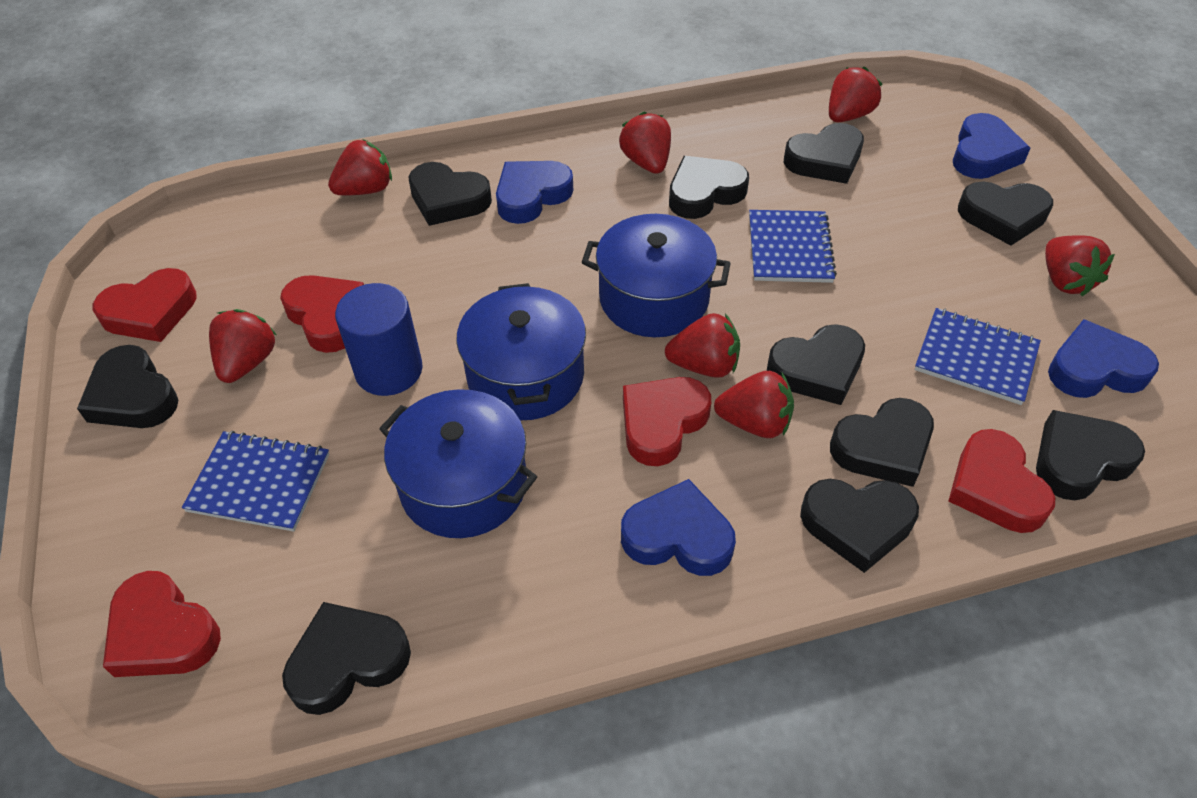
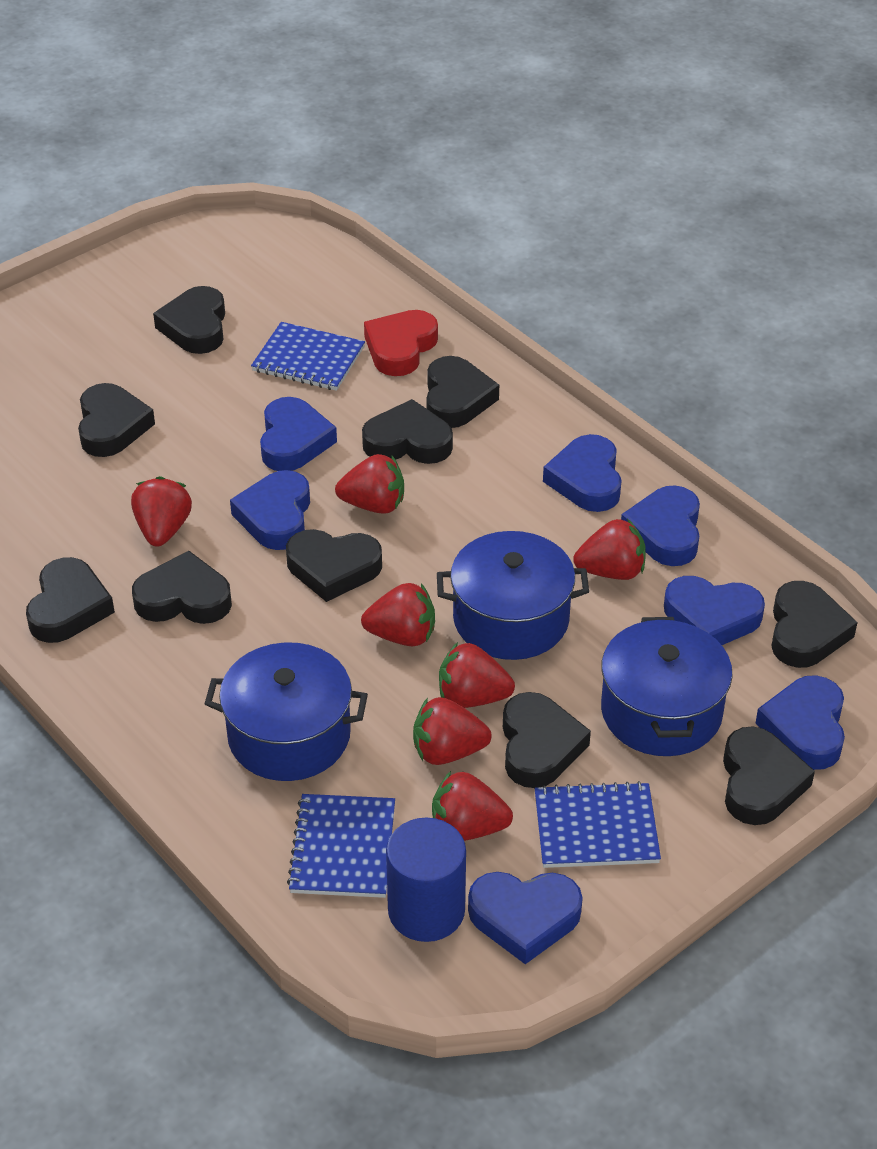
blue heart: [496,161,573,224] [621,479,736,576] [953,113,1030,179] [1048,319,1159,398] = 4 -> [230,470,310,550] [260,397,337,471] [468,872,583,964] [543,434,622,512] [621,485,700,566] [664,576,765,645] [755,675,845,770] = 7
red heart: [93,268,197,342] [103,571,221,677] [280,275,364,353] [623,377,711,466] [949,429,1055,533] = 5 -> [364,310,438,376] = 1

